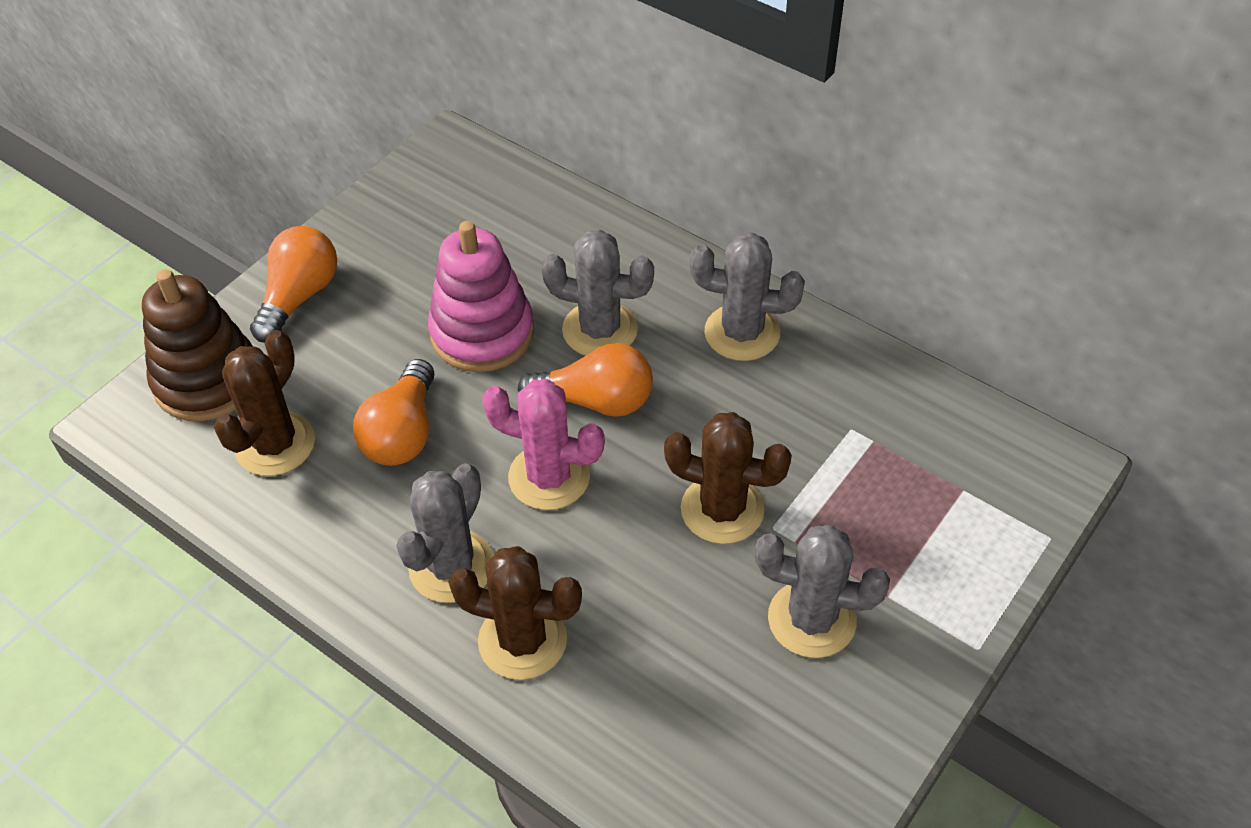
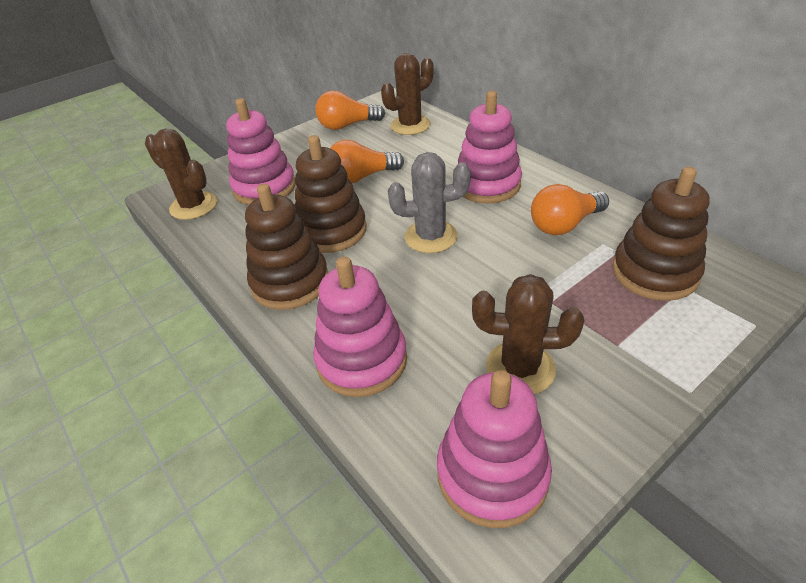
brown stacking toy: [142,269,252,421] = 1 -> [245,184,328,310] [294,135,367,253] [612,167,710,301] = 3
grey cactus: [396,463,493,603] [541,230,654,356] [690,232,805,361] [755,524,890,658] = 4 -> [388,152,471,253] = 1
pink cactus: [482,379,605,510] = 1 -> none = 0
pink stacking toy: [428,221,534,372] = 1 -> [226,98,296,205] [313,256,407,397] [437,370,552,528] [457,91,522,204] = 4

